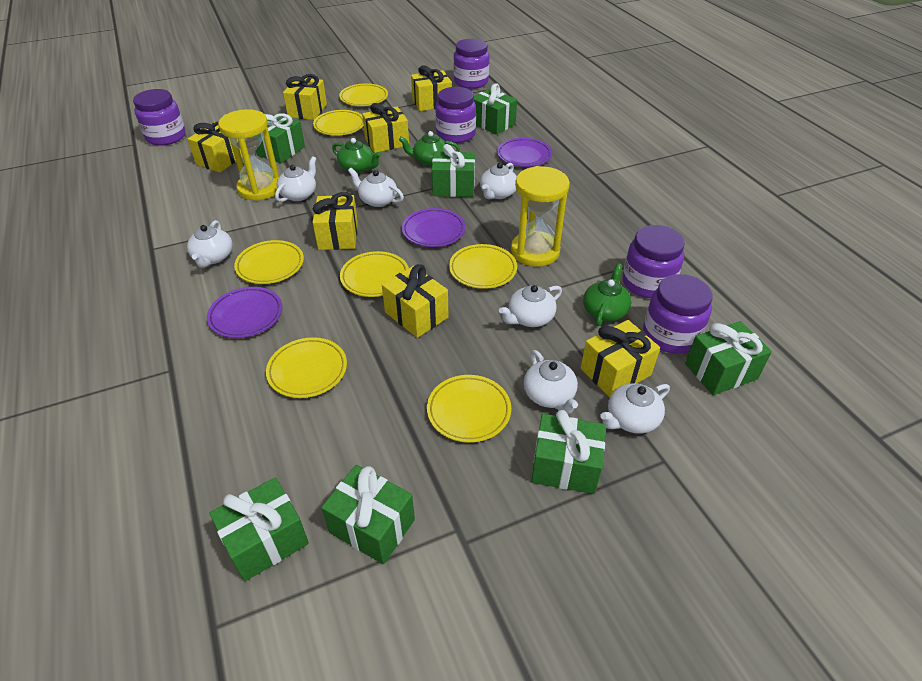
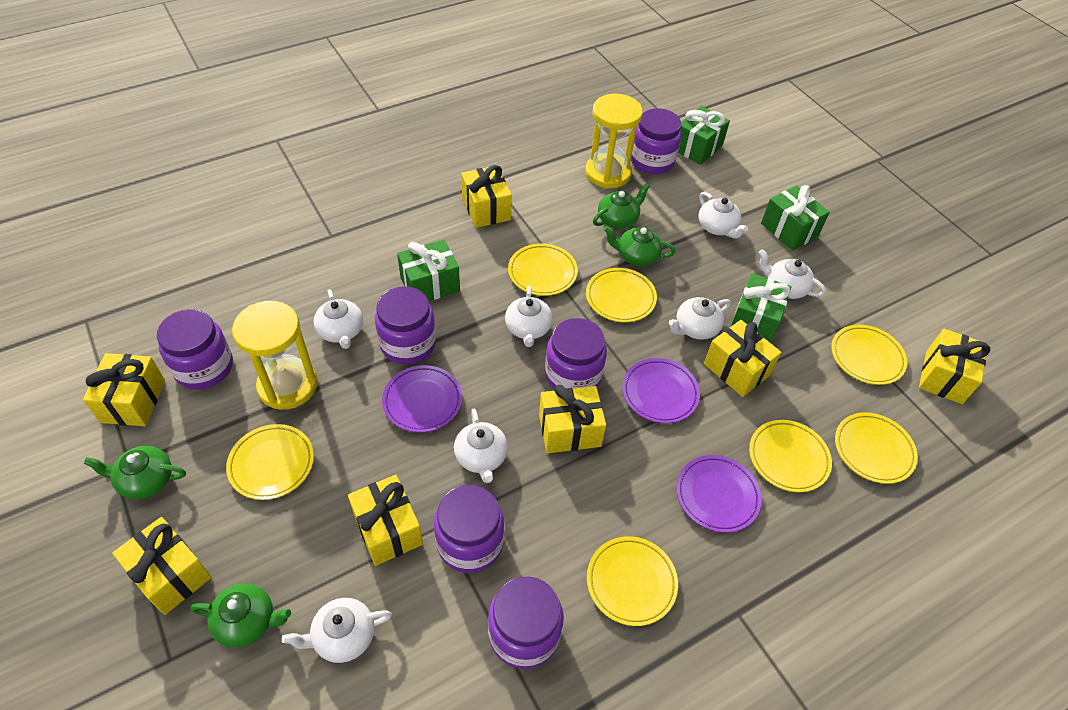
green gift: [209,477,309,582] [256,113,305,163] [321,465,415,564] [432,144,475,197] [474,83,517,135] [531,410,606,494] [685,321,772,395] = 7 -> [397,239,460,301] [678,106,730,165] [731,273,791,343] [761,185,830,250] = 4
green teapot: [332,138,381,173] [399,131,460,166] [583,263,631,326] = 3 -> [84,446,186,500] [190,583,291,648] [593,183,650,229] [604,226,676,266] = 4
purple jar: [133,89,186,146] [435,87,476,143] [453,39,490,89] [623,225,685,298] [643,274,713,354] = 5 -> [157,309,233,390] [375,286,436,364] [434,485,504,573] [488,577,564,669] [545,318,607,390] [631,108,682,174] = 6

